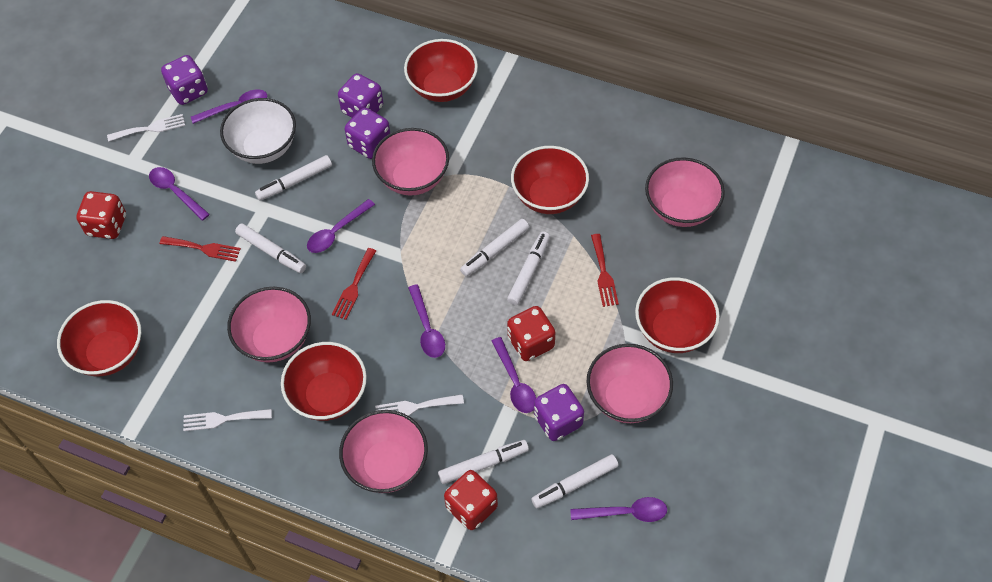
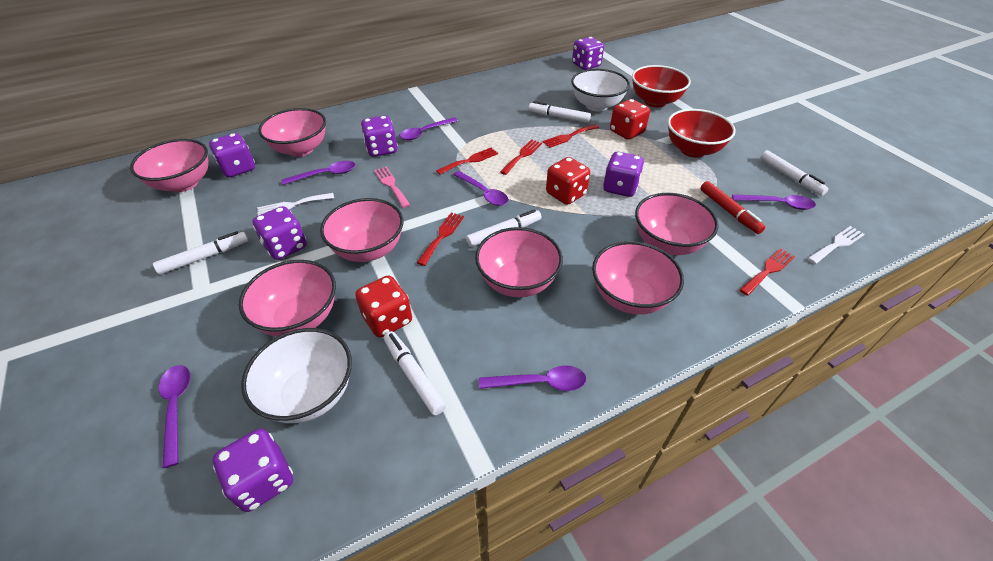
pink bowl: [227,287,311,363] [339,410,428,493] [372,128,449,196] [587,344,673,423] [645,157,725,227] = 5 -> [130,139,209,192] [239,260,336,337] [258,108,326,157] [320,198,403,262] [475,227,563,297] [592,241,684,315] [635,193,719,255] = 7
pink fork: none = 0 -> [374,167,410,208] = 1
purple dice: [161,55,208,105] [338,73,383,118] [345,108,390,159] [534,384,584,441] = 4 -> [209,133,255,177] [213,429,293,512] [253,206,307,260] [361,116,398,157] [572,37,604,70] [603,152,644,197] = 6
red bowl: [57,300,141,376] [281,342,367,421] [404,39,478,102] [511,146,589,214] [635,277,720,353] = 5 -> [632,65,691,107] [668,109,736,158] = 2
red fork: [160,236,241,262] [332,248,376,320] [591,234,619,307] = 3 -> [417,213,464,266] [436,148,498,175] [500,139,542,175] [542,124,599,148] [739,248,795,296] = 5
red marker: none = 0 -> [700,181,766,234] = 1
white bowl: [220,98,296,164] = 1 -> [241,328,352,423] [571,69,630,111] = 2
white fork: [107,114,185,142] [183,409,272,431] [375,394,464,416] = 3 -> [257,193,334,216] [807,226,865,264] = 2
white marker: [235,223,306,273] [255,155,332,201] [438,440,529,484] [460,219,529,276] [507,231,550,305] [531,454,619,508] = 6 -> [153,231,248,275] [384,331,446,415] [466,209,541,247] [528,101,591,123] [760,150,829,196] = 5

